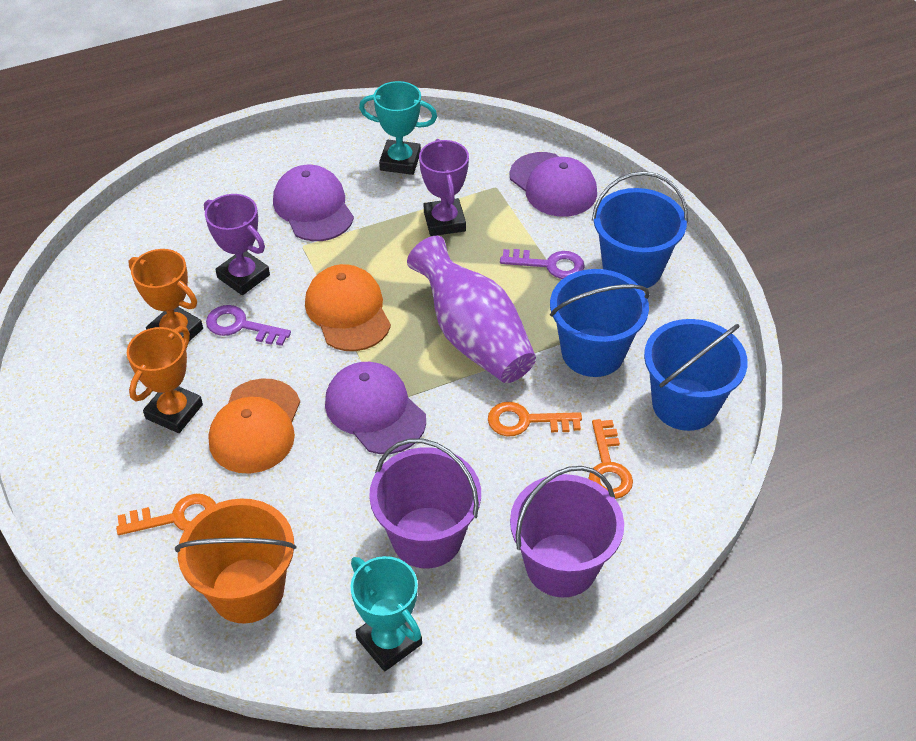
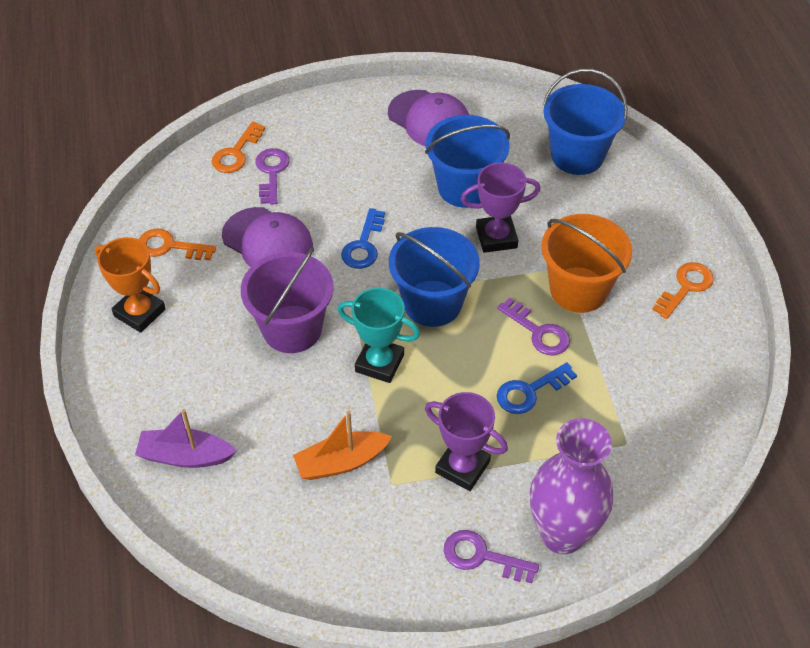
blue key: none = 0 -> [341,208,385,269] [497,362,577,414] = 2
orange boat: none = 0 -> [293,411,392,480] = 1
orange cap: [208,378,300,474] [305,264,391,351] = 2 -> none = 0
orange trophy: [127,326,203,433] [128,249,203,341] = 2 -> [95,237,166,333] = 1
purple boat: none = 0 -> [135,409,236,468] = 1
purple bucket: [369,438,481,568] [510,466,624,597] = 2 -> [241,247,334,353] = 1
purple cap: [273,165,354,241] [325,362,426,454] [509,152,597,217] = 3 -> [222,207,313,267] [388,90,469,146] = 2
purple key: [206,305,291,346] [500,249,585,279] = 2 -> [255,148,290,205] [444,530,539,583] [497,298,570,355] = 3
turquoise trophy: [351,556,422,671] [359,81,437,175] = 2 -> [338,288,420,383] = 1

